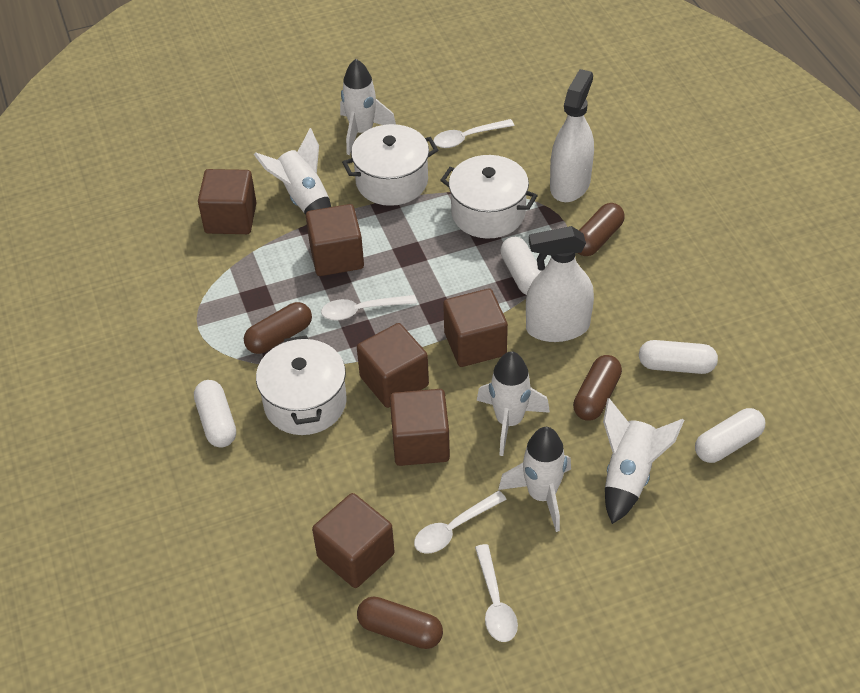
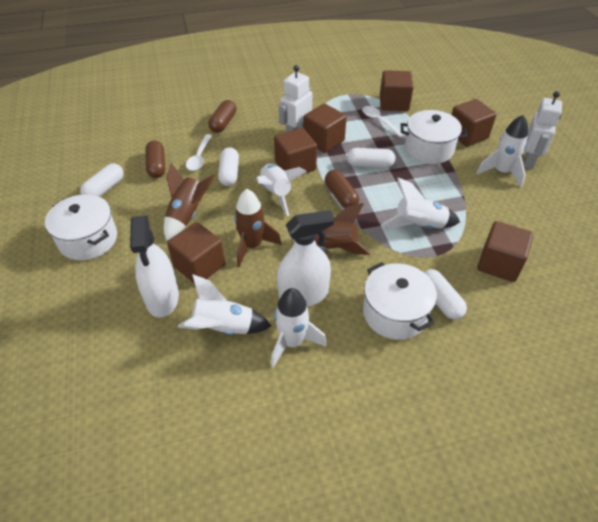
brown capsule: [244,302,312,354] [357,596,443,649] [573,355,622,421] [578,203,625,256] = 4 -> [145,141,165,178] [208,100,236,133] [325,170,359,208] = 3
brown rocket: none = 0 -> [164,163,216,241] [234,189,282,267] [290,203,371,255] = 3
white robot: none = 0 -> [279,65,312,132] [524,91,562,169] = 2
white spoon: [321,295,417,321] [414,490,507,554] [433,119,514,148] [475,544,518,642] = 4 -> [186,134,212,171] [362,106,405,138] = 2

